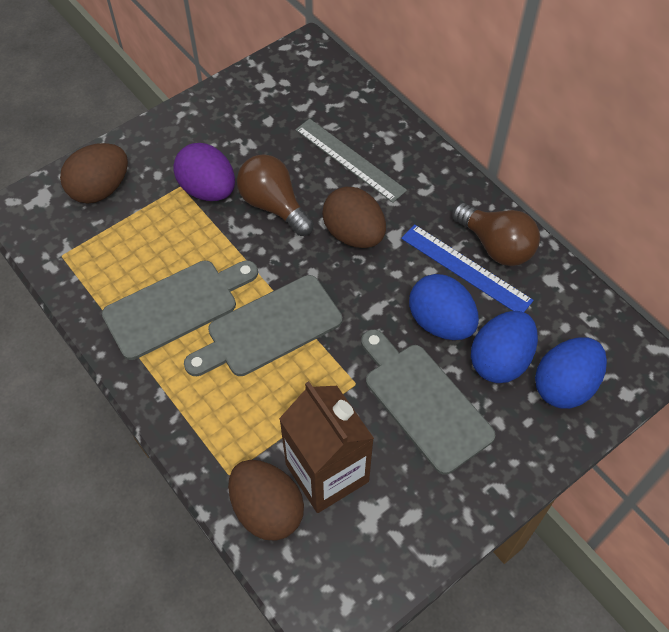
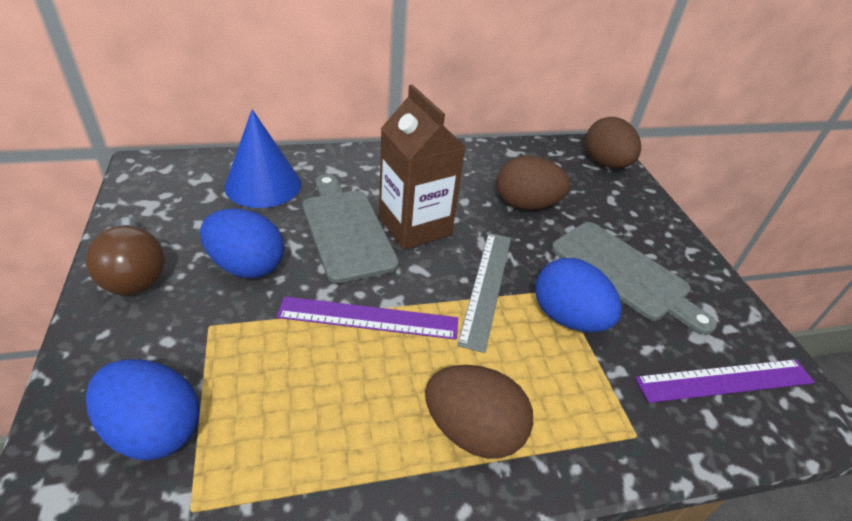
blue cone: none = 0 -> [225,109,301,208] = 1
blue ruler: [401,224,534,312] = 1 -> none = 0
brown light bulb: [237,154,314,236] [452,203,540,266] = 2 -> [86,217,165,295] = 1
grey cutting board: [102,260,258,360] [184,275,342,376] [361,329,495,475] = 3 -> [302,174,399,283] [551,222,717,335] = 2
purple egg: [173,143,235,201] = 1 -> none = 0
purple ruler: none = 0 -> [276,296,458,340] [635,359,815,403] = 2

